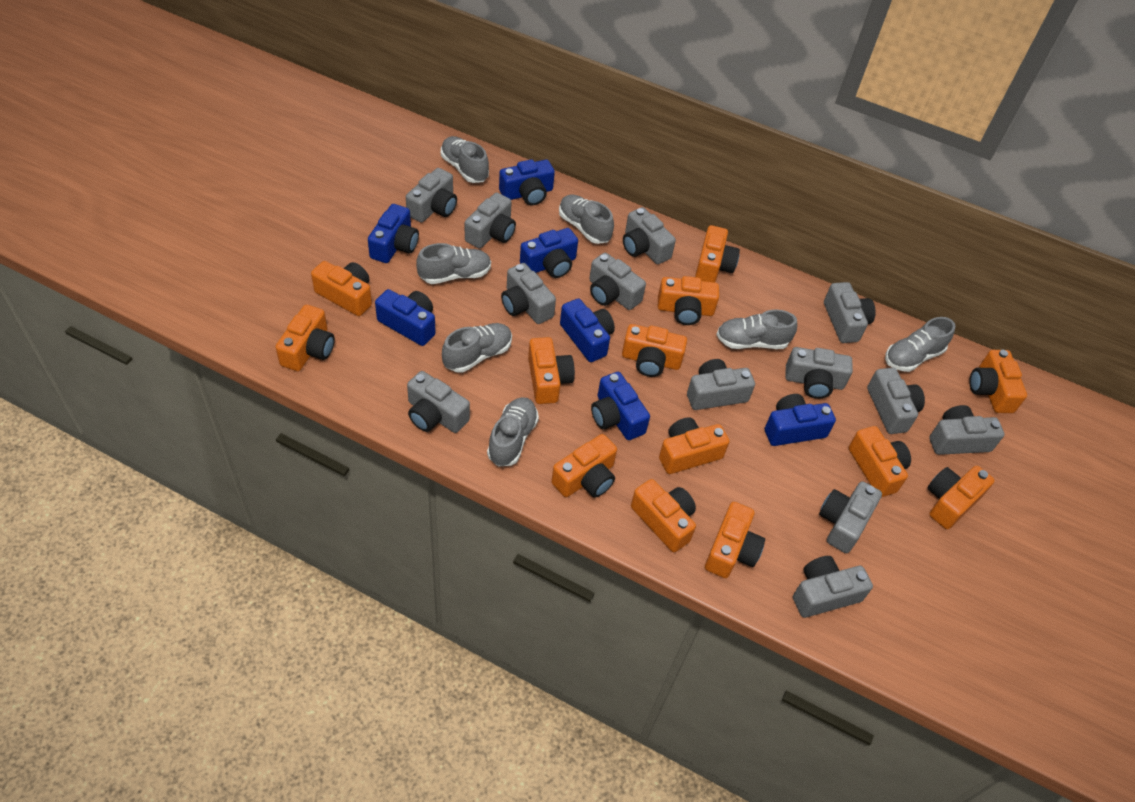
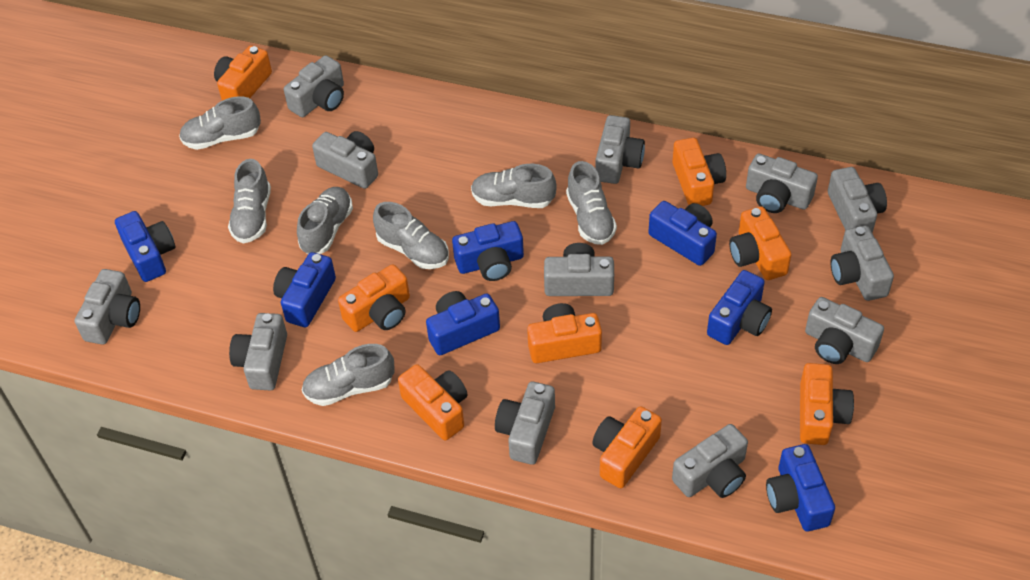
grey camera: [406,168,457,223] [407,371,470,433] [465,193,516,248] [501,263,556,324] [589,253,646,310] [623,207,676,264] [687,359,755,410] [786,347,853,399] [793,556,873,618] [819,481,882,553] [824,282,876,343] [867,368,925,434] [929,405,1005,455] = 13 -> [74,269,140,345] [229,313,287,390] [284,55,344,117] [312,131,378,189] [495,382,555,465] [544,243,614,296] [595,115,645,184] [672,424,748,498] [746,154,818,213] [805,297,884,364] [828,167,887,233] [831,226,894,301] = 12
orange camera: [275,304,335,371] [311,261,372,316] [528,337,575,404] [551,434,617,497] [622,324,687,377] [631,479,696,552] [658,276,719,325] [659,417,730,474] [695,225,740,282] [705,502,765,578] [849,426,911,497] [928,466,995,529] [969,350,1027,413] = 13 -> [214,45,272,100] [338,264,410,332] [398,364,467,440] [527,303,602,363] [592,406,662,488] [672,138,726,206] [729,206,791,280] [800,363,854,445] = 8

